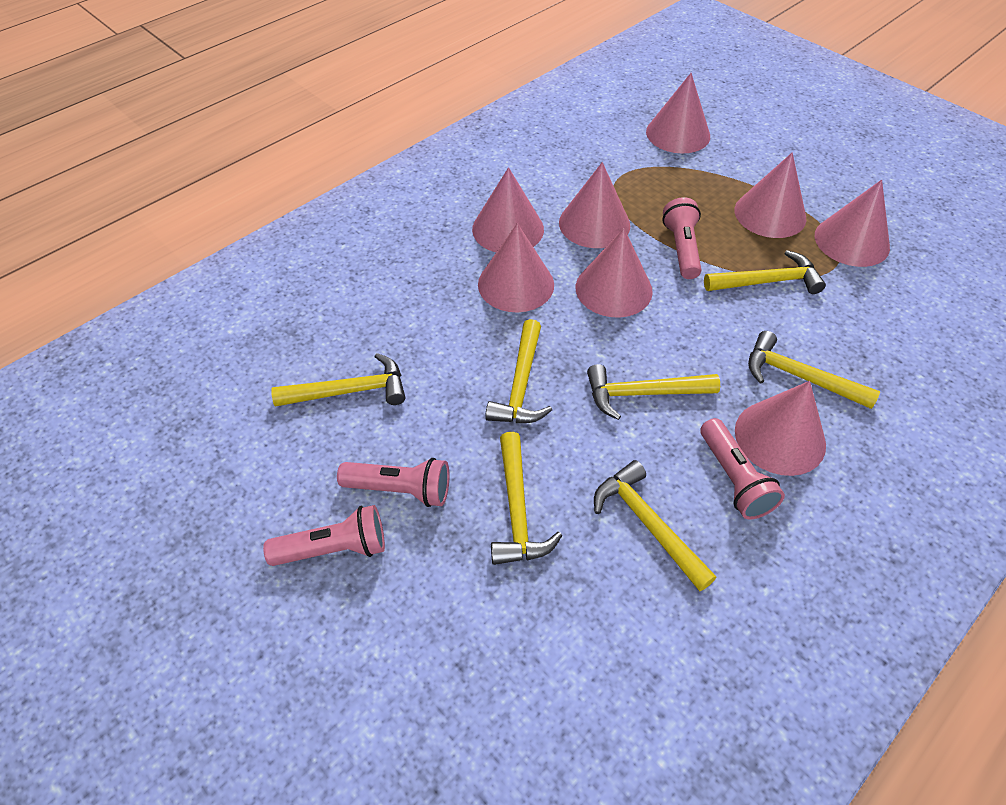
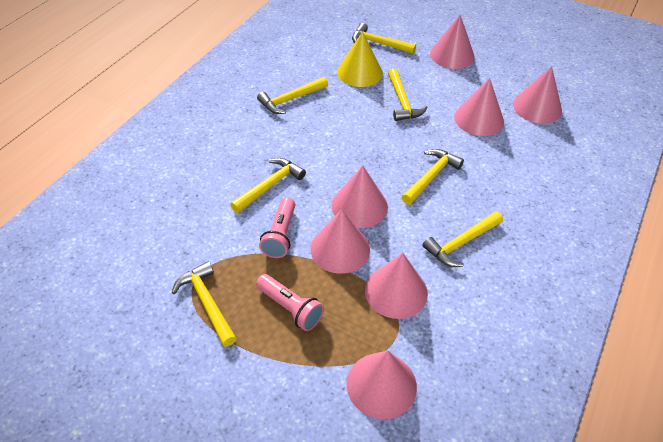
pink cone: [472,167,544,252] [478,223,554,312] [559,162,630,248] [576,228,653,318] [646,73,710,153] [735,152,806,238] [735,381,826,476] [815,180,890,267] = 8 -> [311,209,370,274] [332,165,388,228] [347,351,417,419] [365,253,428,319] [430,15,475,69] [454,78,504,136] [513,66,562,124] = 7
pink flashlight: [263,505,385,566] [337,458,449,507] [662,197,701,279] [700,418,785,520] = 4 -> [256,274,324,331] [259,197,295,258] = 2
yellow cone: none = 0 -> [337,31,383,87] = 1

